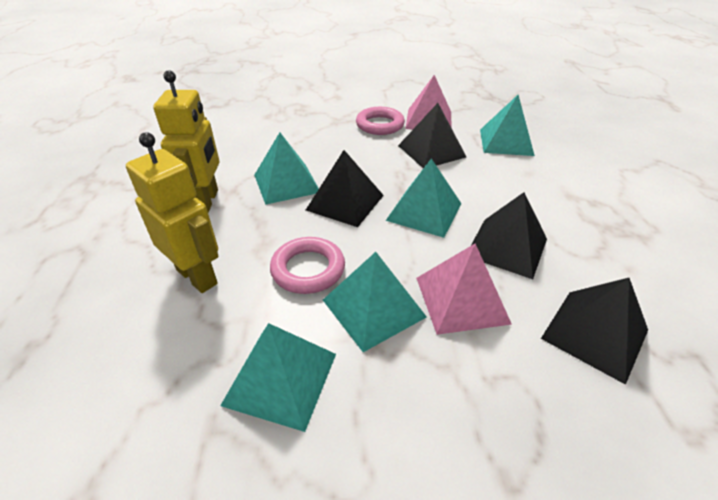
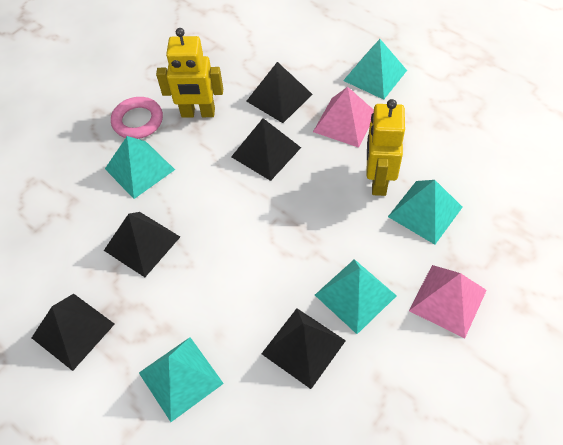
black pyramid: [306,150,384,227] [398,103,466,168] [471,192,547,279] [541,278,648,385] = 4 -> [32,294,115,371] [104,212,180,277] [231,118,301,181] [246,62,313,123] [261,308,346,389] = 5
pink ring: [270,237,345,294] [356,107,405,135] = 2 -> [111,97,163,139] = 1

